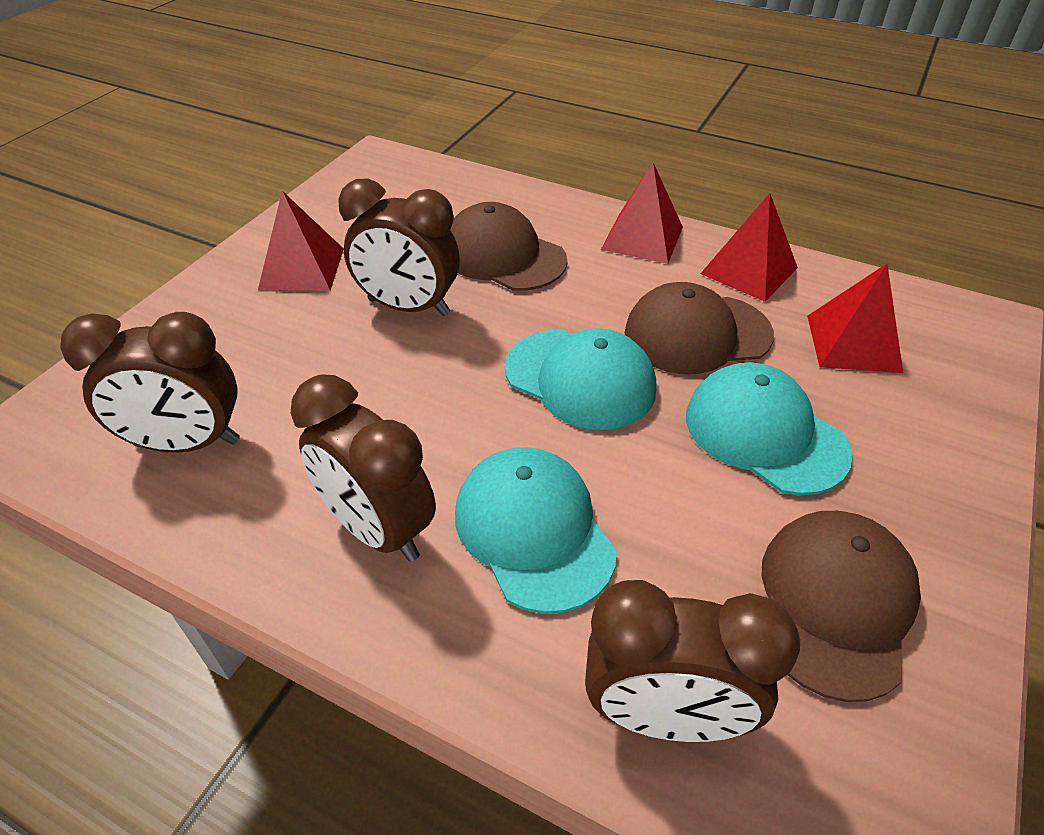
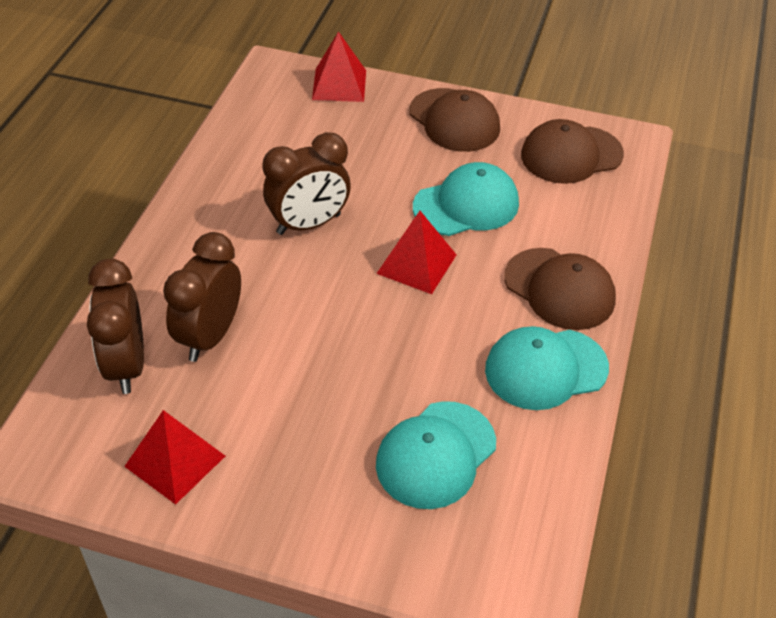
brown clock: [60,312,240,453] [291,374,436,562] [338,179,460,316] [585,580,800,742] = 4 -> [87,259,144,394] [163,232,241,362] [263,132,351,235] = 3
red pyramid: [258,191,344,291] [601,162,683,264] [700,193,798,302] [807,264,903,373] = 4 -> [124,410,225,505] [312,31,366,102] [376,211,457,294] = 3

